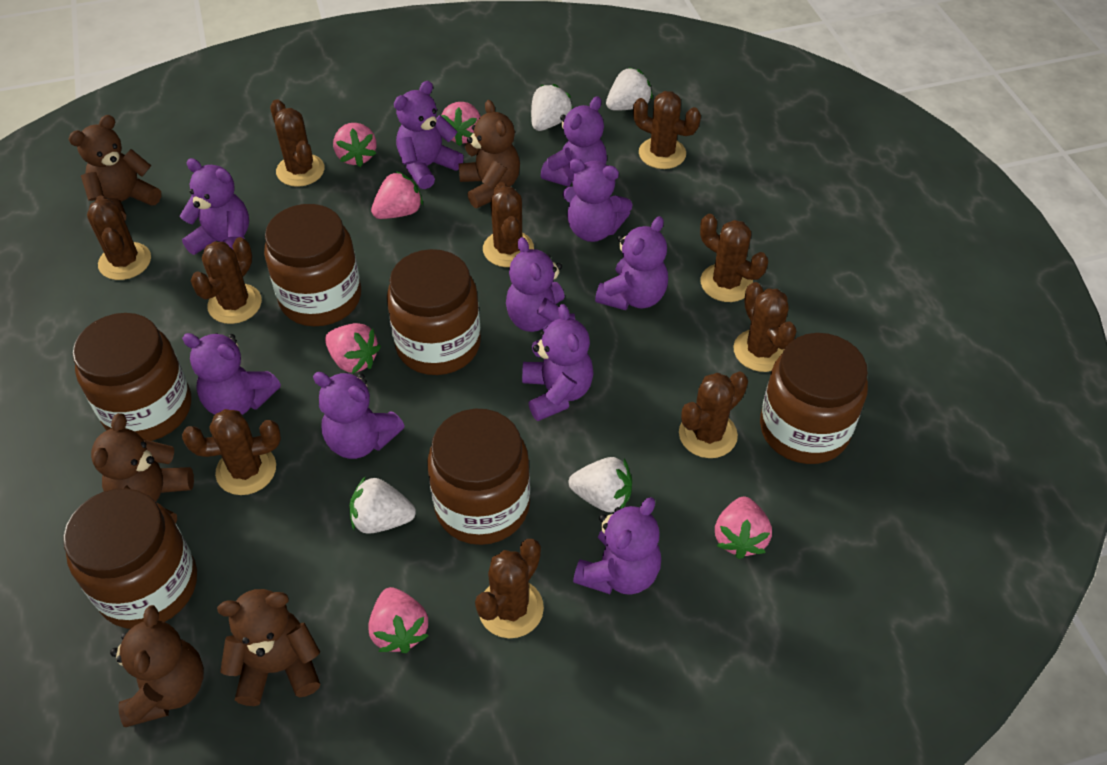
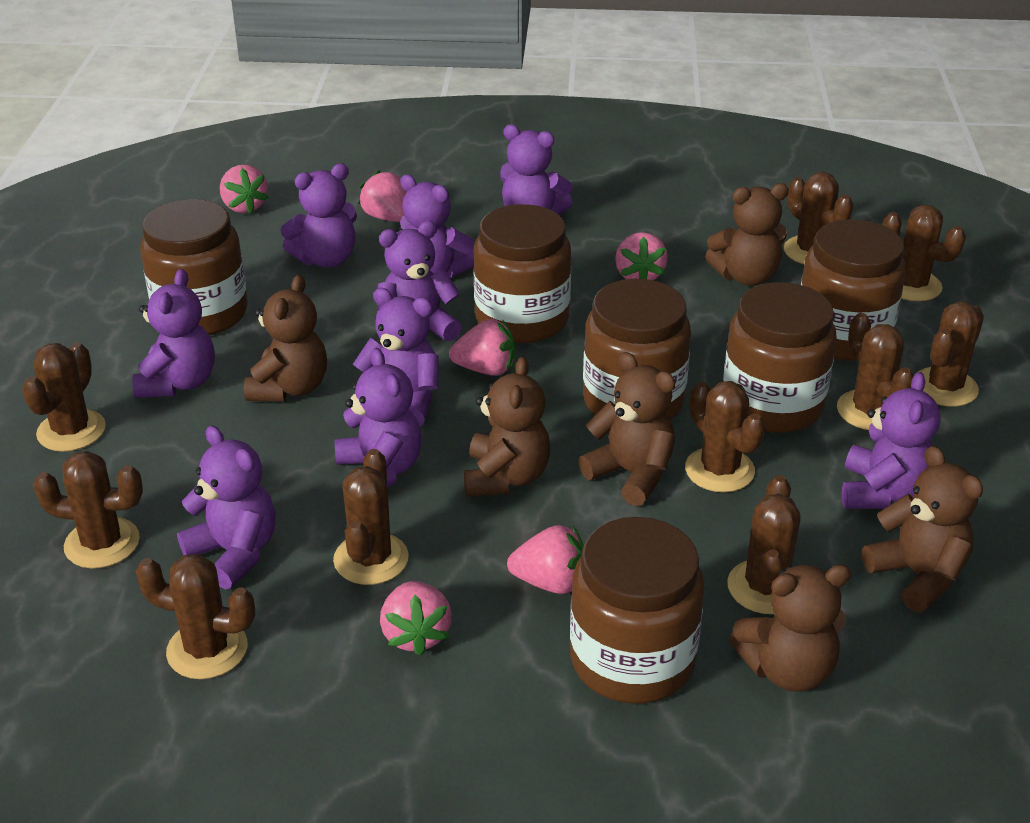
brown teddy bear: [69,115,161,220] [91,413,194,524] [110,605,204,727] [217,589,320,706] [459,100,520,208] = 5 -> [244,275,327,401] [464,357,550,497] [578,352,675,506] [705,183,789,286] [729,565,851,692] [862,446,983,612] = 6
purple teddy bear: [180,158,249,255] [182,333,281,415] [313,372,405,459] [394,81,464,189] [506,237,575,332] [522,304,594,421] [541,96,607,186] [563,159,633,242] [573,497,661,595] [595,216,668,310] = 10 -> [132,269,215,398] [177,425,276,589] [280,163,357,267] [335,348,422,487] [353,288,439,426] [377,221,462,342] [400,174,474,278] [500,125,573,215] [842,372,941,509] = 9
white strawberry: [349,476,416,534] [531,84,573,131] [569,457,632,513] [606,67,653,111] = 4 -> none = 0

